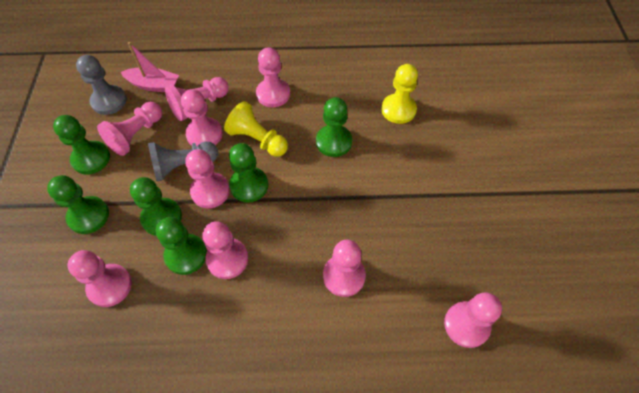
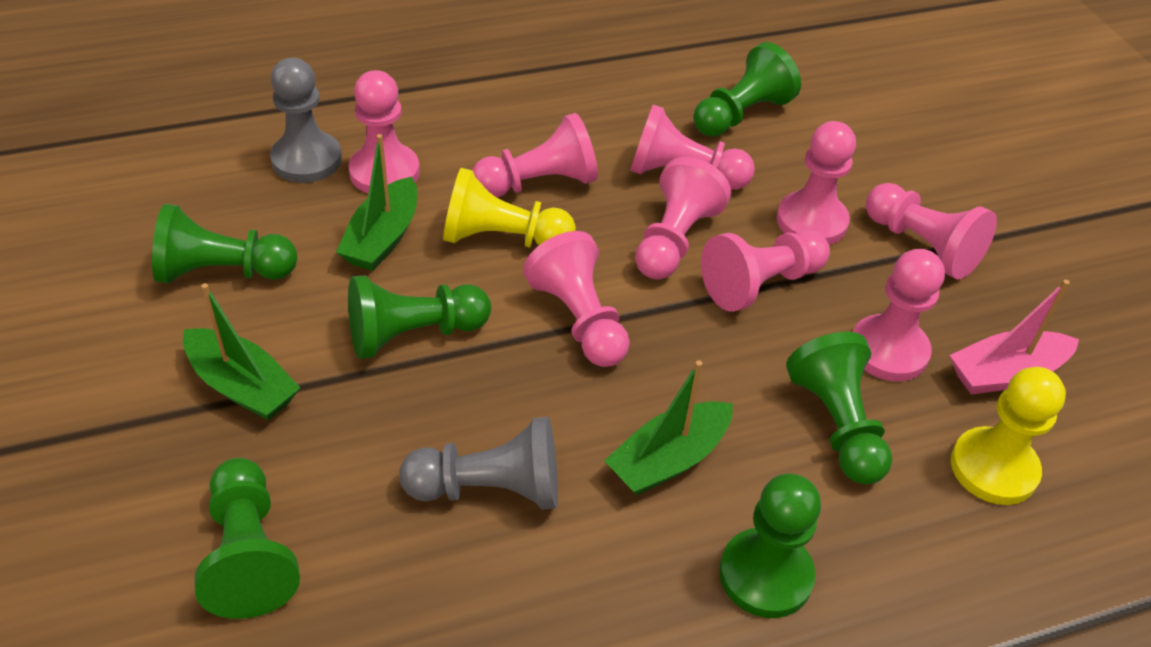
green boat: none = 0 -> [183,283,300,420] [336,134,417,271] [604,360,733,495] = 3

